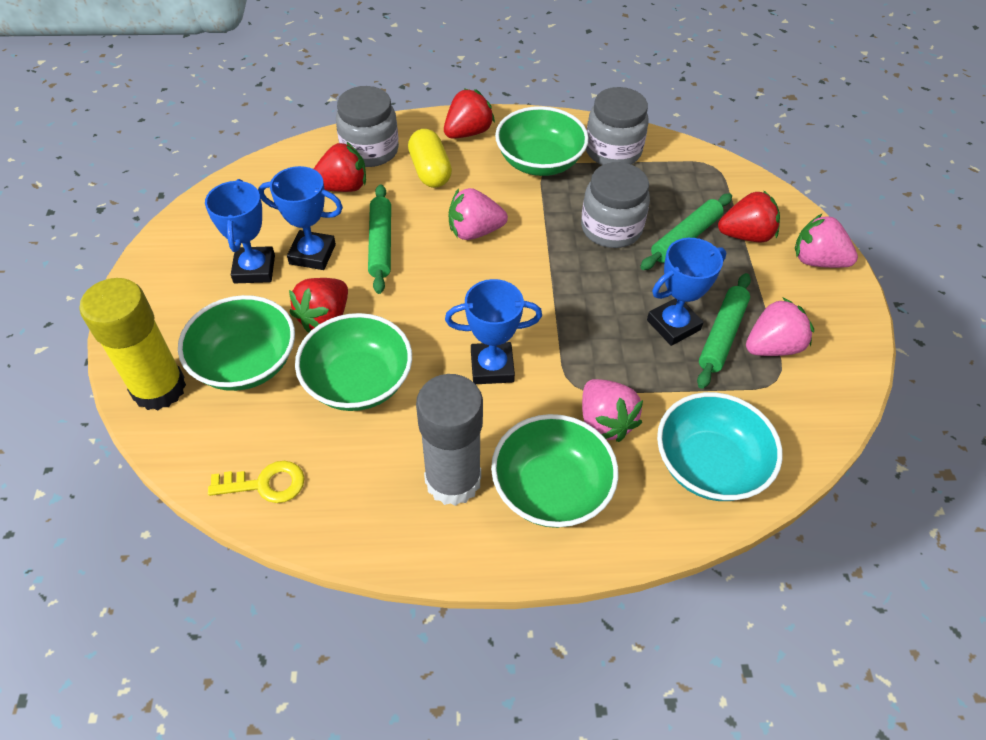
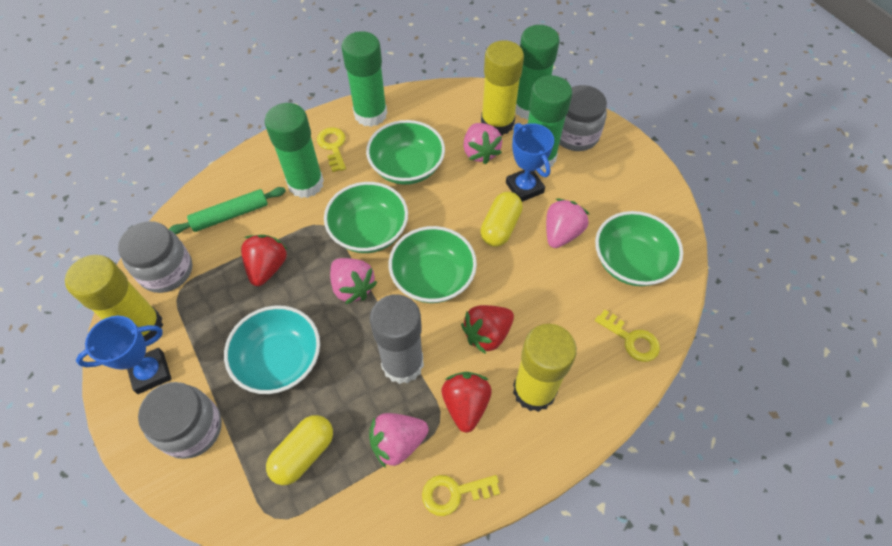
blue trophy: [205,179,275,283] [258,166,343,270] [445,279,542,384] [647,238,726,346] = 4 -> [76,316,172,394] [506,123,554,202] = 2
green glue stick: none = 0 -> [265,103,324,198] [341,31,387,127] [515,25,559,120] [528,75,572,170] = 4
green rolling pin: [368,184,391,294] [640,193,732,270] [697,273,751,389] = 3 -> [169,187,286,234] = 1
red strawberry: [289,278,348,333] [314,142,366,192] [444,89,495,139] [718,190,780,242] = 4 -> [241,235,287,286] [442,372,492,433] [461,305,514,354] = 3
yellow capsule: [408,129,452,188] = 1 -> [266,415,333,485] [480,192,523,247] = 2
yellow glue stick: [79,278,186,410] = 1 -> [65,255,163,341] [481,40,524,135] [513,324,577,412] = 3
yellow key: [208,461,305,503] = 1 -> [317,127,346,172] [422,475,500,516] [595,309,660,362] = 3

